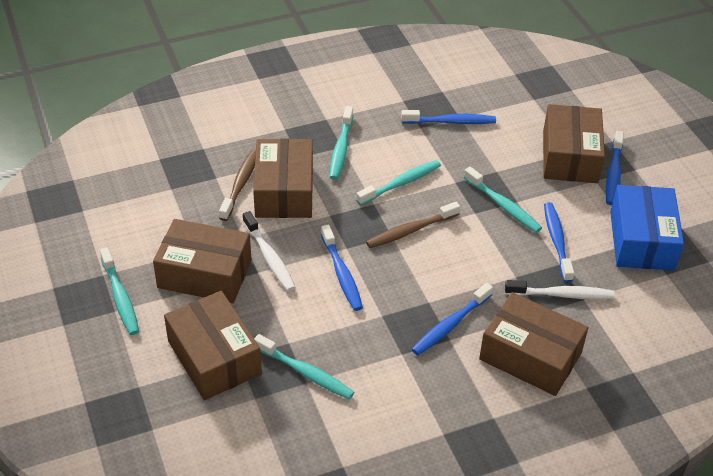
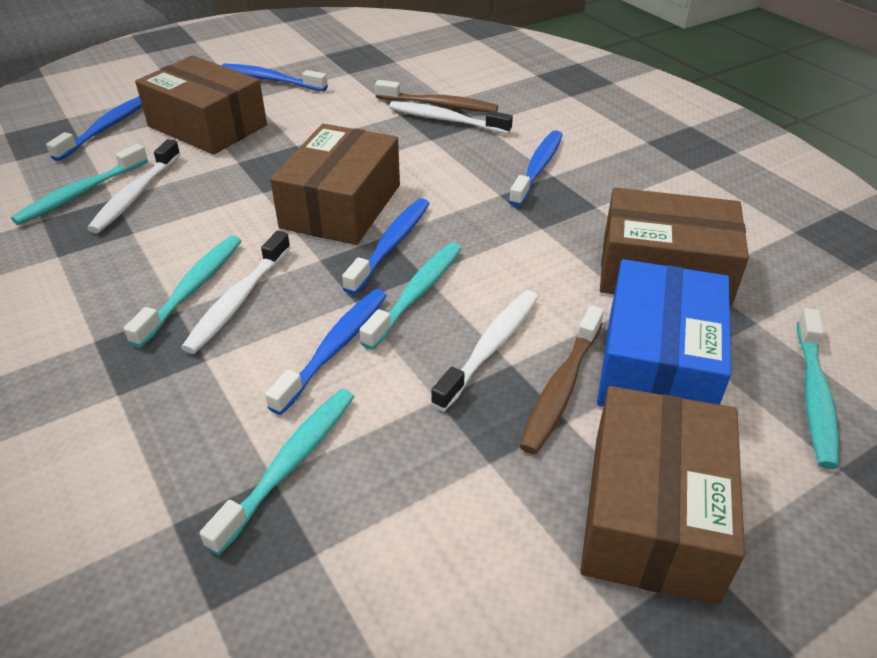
brown box: [153,219,252,303] [164,291,262,400] [253,139,313,218] [479,292,588,396] [543,104,605,183] = 5 -> [135,55,267,155] [270,124,400,245] [580,386,745,605] [600,188,749,309] = 4
white toothbrush: [243,211,296,291] [505,280,615,299] = 2 -> [87,139,181,233] [181,231,291,354] [389,101,513,134] [431,290,538,411] = 4

